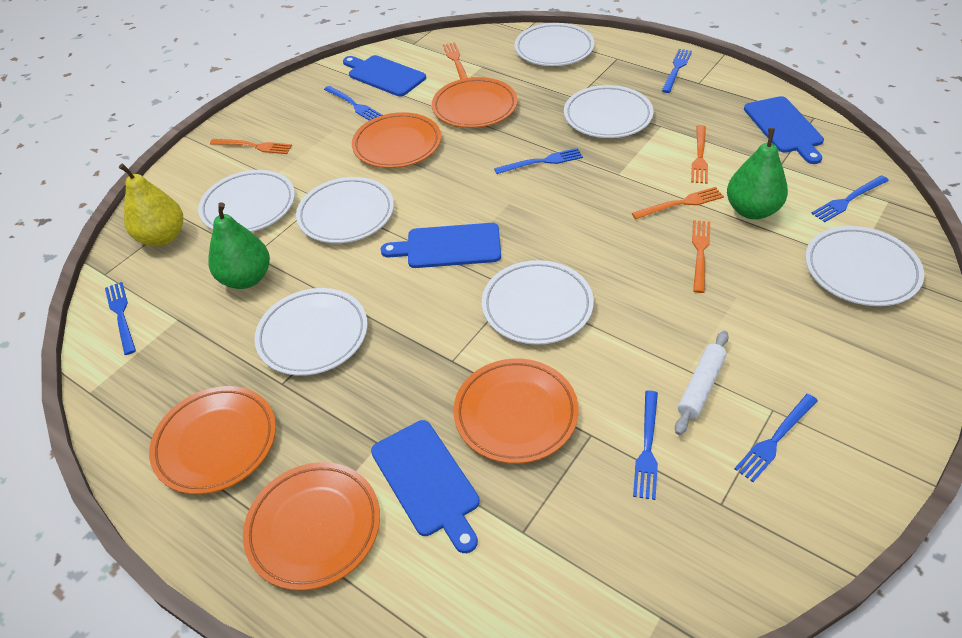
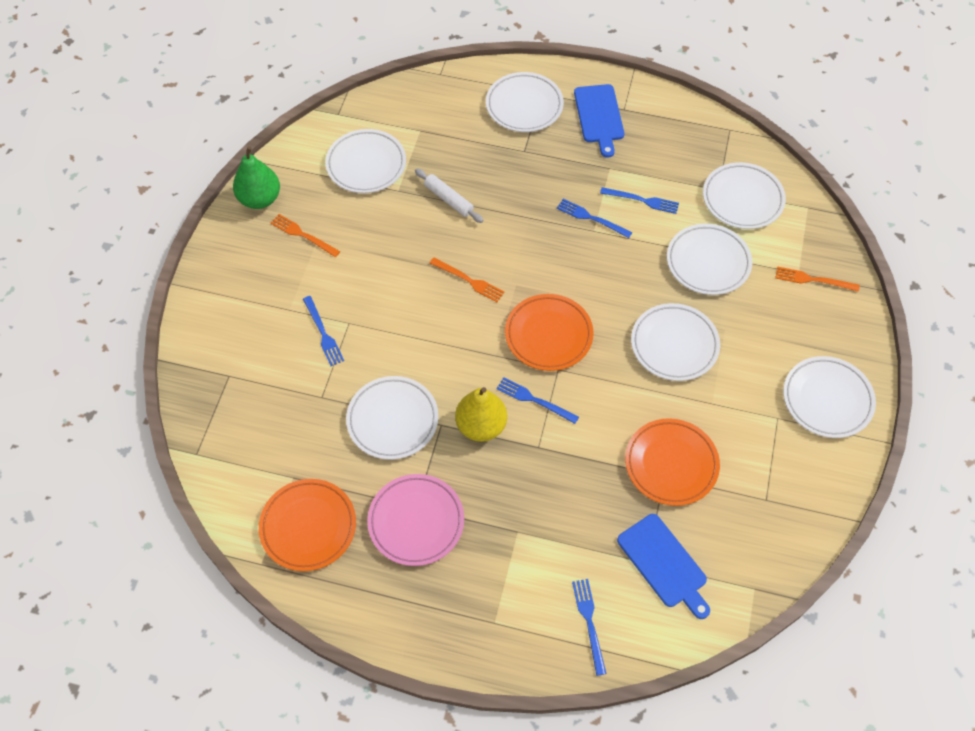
blue cutting board: [343,55,426,97] [371,420,480,553] [381,223,501,268] [744,96,824,164] = 4 -> [574,84,624,158] [617,514,710,619] = 2
blue fork: [105,282,136,355] [324,86,382,121] [494,148,583,174] [633,390,658,500] [662,49,692,93] [734,394,818,482] [811,175,889,222] = 7 -> [303,296,344,366] [496,377,579,424] [557,199,632,238] [572,579,607,676] [600,187,679,214] = 5
green pear: [208,202,270,289] [727,128,788,219] = 2 -> [233,146,280,209] = 1
orange fork: [210,139,292,154] [443,42,468,79] [632,187,724,219] [691,125,708,184] [692,220,710,293] = 5 -> [270,214,340,257] [430,257,504,302] [776,266,860,292] = 3
orange plate: [149,386,276,494] [243,462,380,591] [352,112,441,168] [432,77,518,128] [453,359,579,464] = 5 -> [259,479,356,571] [505,294,594,371] [625,418,720,506] = 3
pink plate: none = 0 -> [367,474,464,566] = 1

